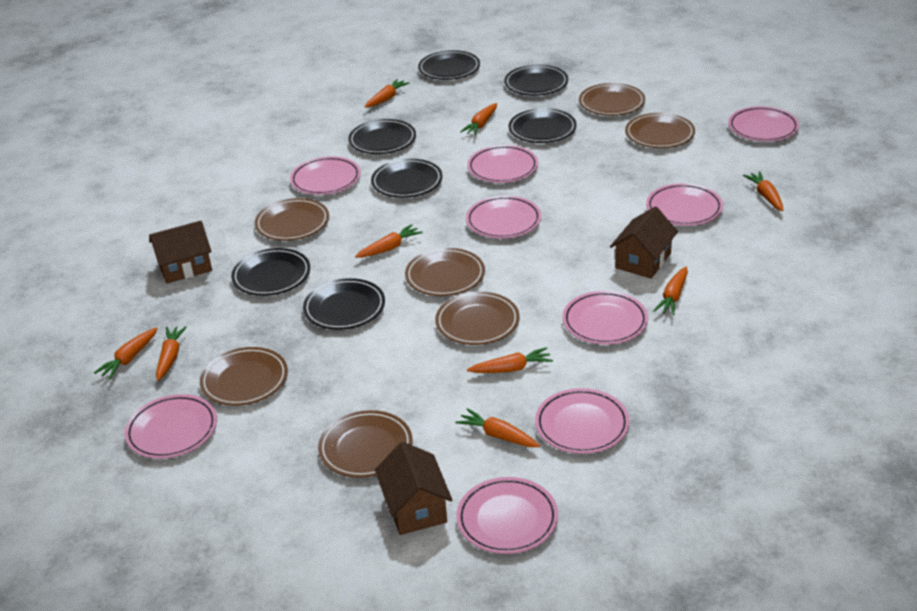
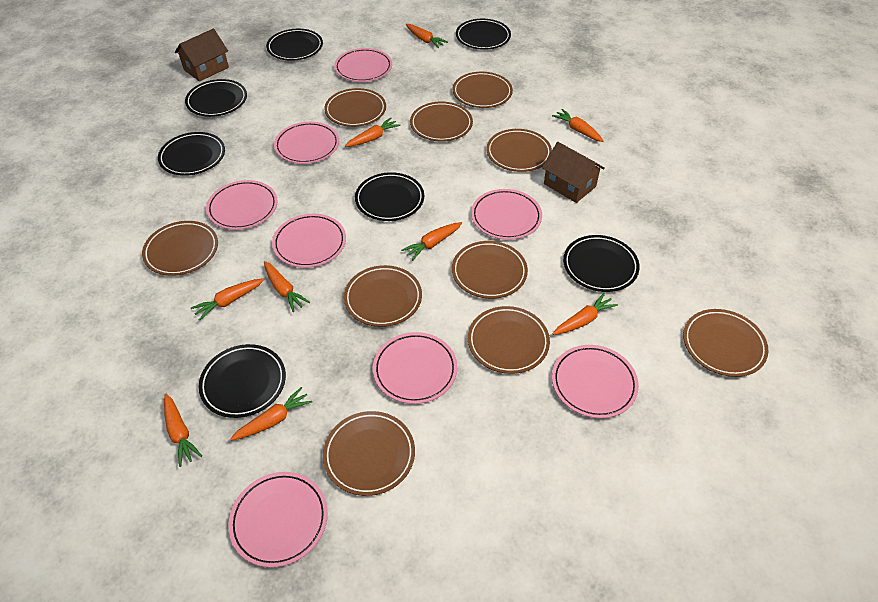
brown house: [149,221,212,284] [375,442,452,535] [610,206,678,278] = 3 -> [175,28,229,82] [542,142,605,203] = 2
brown plate: [200,347,288,406] [255,198,329,241] [318,410,412,478] [405,248,485,296] [435,292,520,345] [579,83,645,116] [625,113,695,148] = 7 -> [142,221,218,276] [323,411,415,496] [324,88,386,127] [344,265,422,327] [410,101,473,142] [452,241,528,299] [453,72,513,108] [468,306,550,374] [486,129,552,172] [683,309,769,377] = 10
pink plate: [124,394,217,459] [290,156,361,195] [456,477,558,554] [466,195,541,239] [467,145,538,183] [535,388,630,454] [563,291,648,345] [646,183,723,226] [728,106,799,142] = 9 -> [206,180,278,230] [228,472,328,568] [272,214,346,268] [274,122,339,164] [334,48,392,82] [373,332,457,404] [471,189,542,240] [552,345,639,418] = 8

